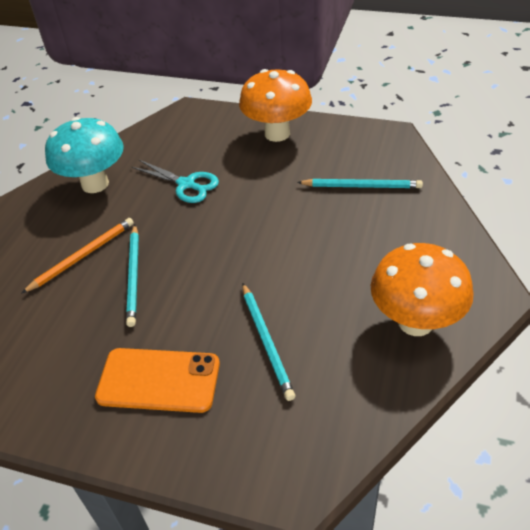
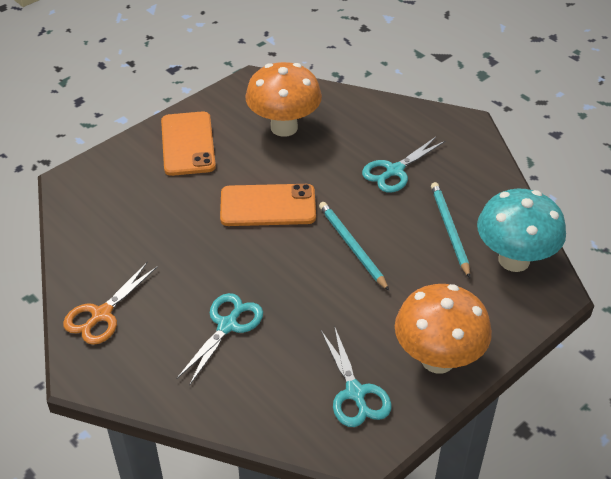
orange pencil: [21,218,134,294] = 1 -> none = 0
orange phone: [95,348,220,413] = 1 -> [161,111,216,176] [220,184,316,226] = 2
orange scissors: none = 0 -> [63,261,158,345] = 1
turquoise pencil: [126,225,139,327] [242,283,295,401] [297,179,423,188] = 3 -> [319,202,389,291] [431,182,470,278] = 2
turquoise scissors: [132,159,219,203] = 1 -> [177,293,263,386] [321,326,392,427] [362,136,446,192] = 3

